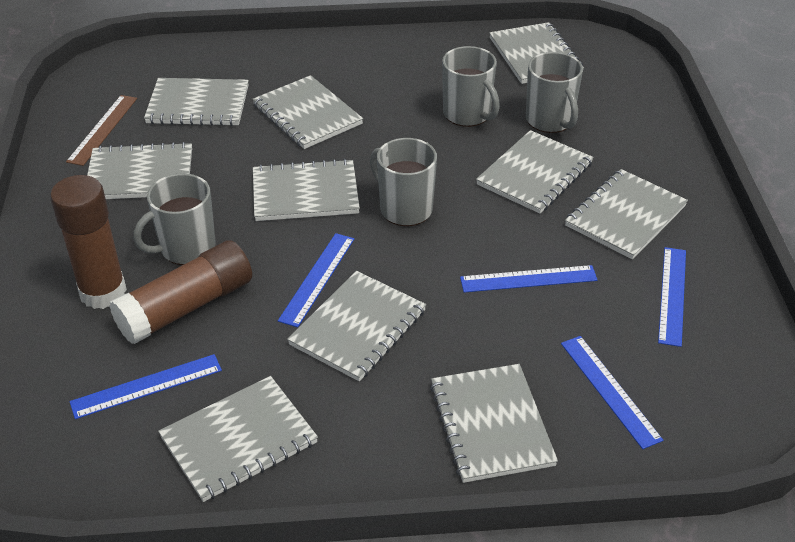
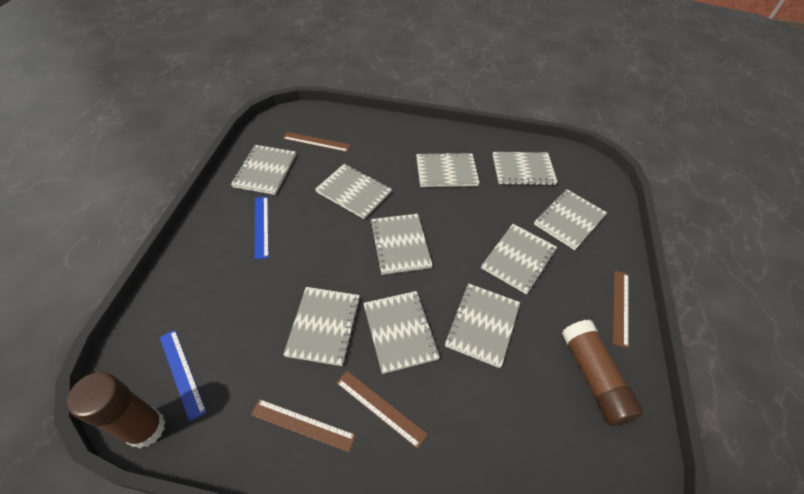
blue ruler: [70,354,222,419] [278,233,354,328] [460,265,597,292] [561,336,663,449] [658,247,686,347] = 5 -> [160,330,206,421] [255,197,269,259] = 2
brown ruler: [66,95,137,166] = 1 -> [251,399,356,452] [283,132,350,152] [336,371,428,449] [613,271,628,348] = 4
grey mug: [133,173,216,265] [370,138,437,226] [442,46,500,127] [526,52,583,133] = 4 -> none = 0

